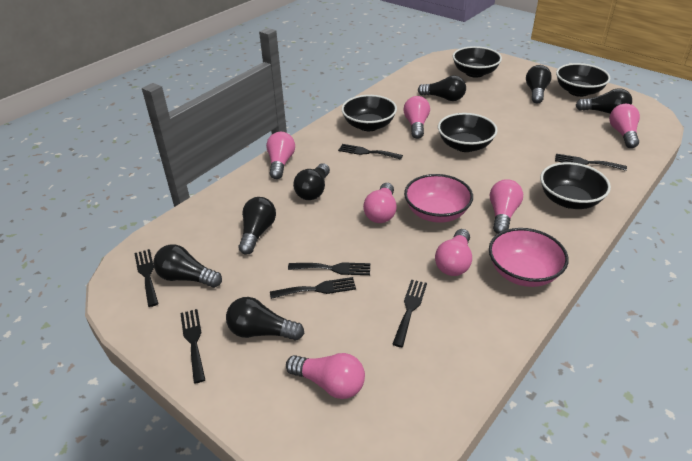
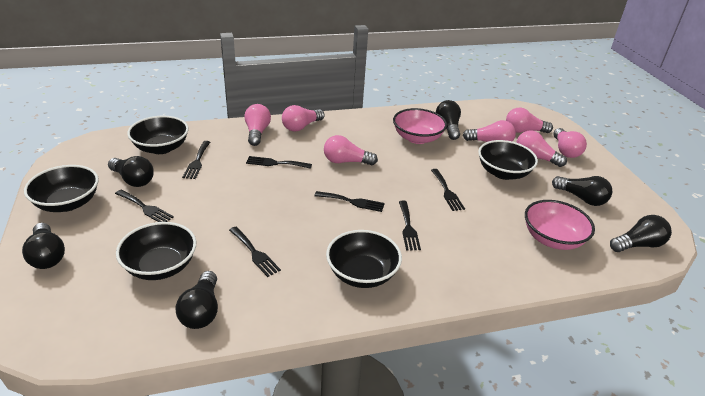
black light bulb: [153,244,222,288] [226,297,304,340] [239,197,276,255] [293,163,330,200] [418,75,466,101] [526,65,552,103] [576,88,632,114] = 7 -> [22,223,65,269] [108,156,154,187] [176,271,218,329] [436,100,461,140] [552,176,612,206] [610,215,672,252] = 6

